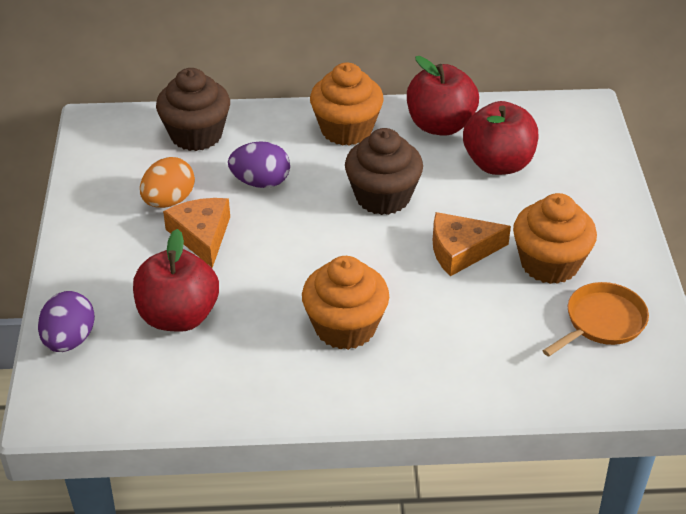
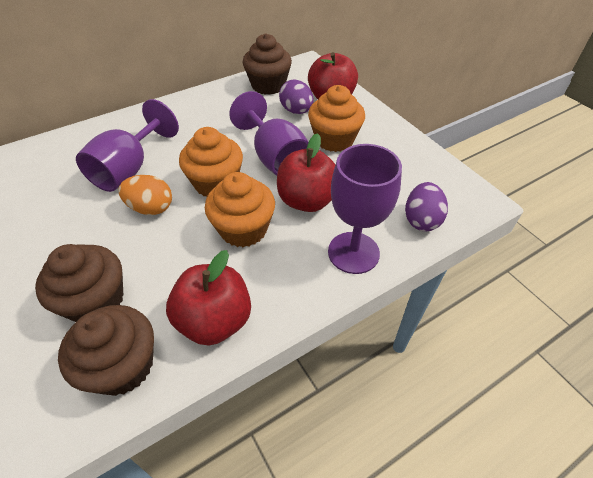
brown cupcake: [156,68,230,151] [345,128,423,215] = 2 -> [35,244,123,322] [58,305,154,396] [243,34,292,95] = 3
orange cheese: [163,198,230,268] [433,212,511,276] = 2 -> none = 0
orange pan: [542,282,649,357] = 1 -> none = 0
purple goblet: none = 0 -> [76,99,179,192] [229,91,308,176] [328,144,402,274] = 3

